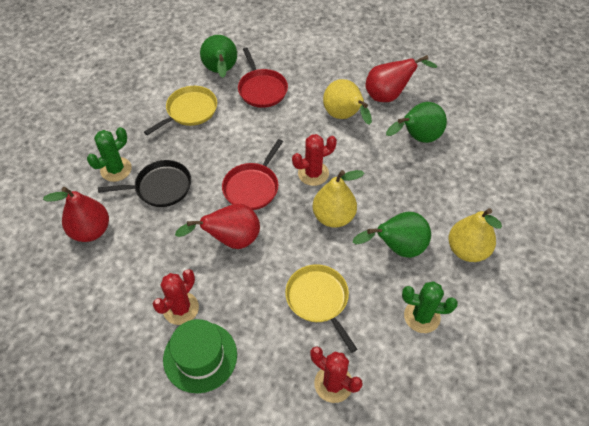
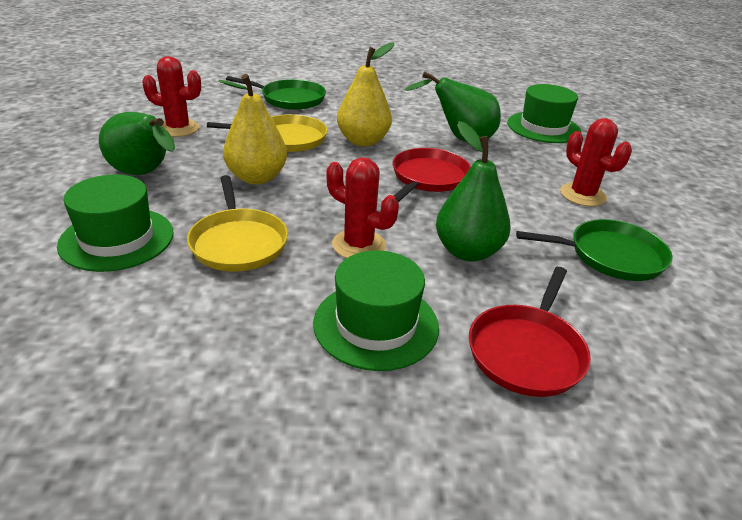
black pan: [98,160,191,207] = 1 -> none = 0
green cactus: [87,127,132,182] [402,281,458,333] = 2 -> none = 0
green hat: [163,319,237,393] = 1 -> [57,175,174,272] [313,250,439,371] [507,84,581,143] = 3
green pan: none = 0 -> [226,76,326,110] [516,219,673,281] = 2
red pear: [43,187,109,242] [175,204,260,249] [365,55,438,102] = 3 -> none = 0
yellow pear: [313,170,365,228] [323,79,372,125] [449,208,502,262] = 3 -> [219,74,287,184] [337,42,394,146] = 2

